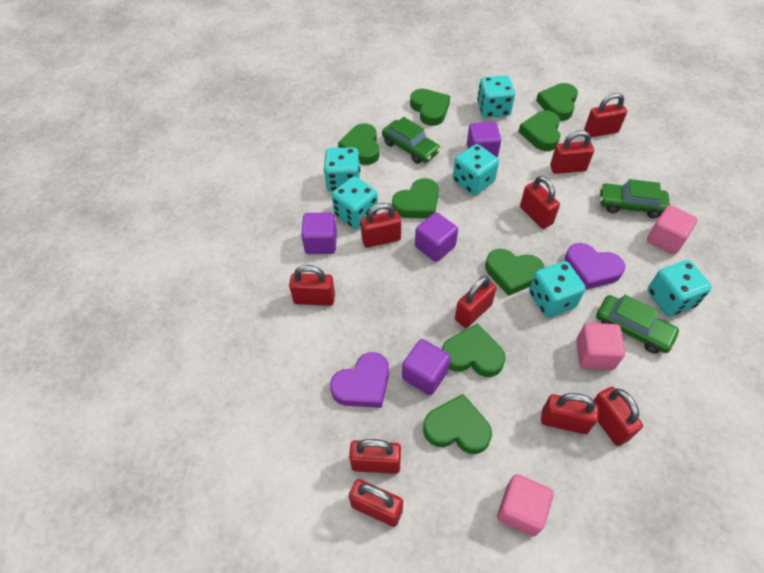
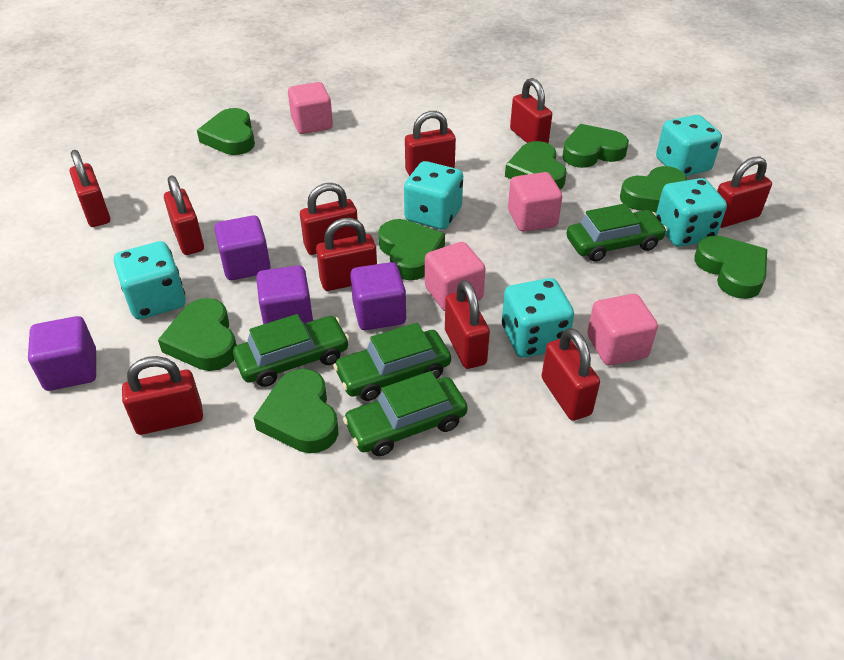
green car: [382,117,440,164] [596,295,680,354] [600,179,670,219] = 3 -> [233,314,350,387] [333,323,451,401] [343,371,468,456] [567,203,667,262] = 4
pink cube: [497,474,554,536] [576,323,625,370] [647,205,698,255] = 3 -> [288,82,333,134] [425,242,486,311] [508,172,562,232] [587,294,658,366] = 4
purple heart: [330,352,389,408] [565,243,625,290] = 2 -> none = 0
turquoise dice: [324,148,360,192] [332,176,378,229] [453,144,499,195] [477,75,515,118] [529,261,586,317] [647,260,712,316] = 6 -> [114,241,186,320] [404,161,463,230] [502,278,574,358] [656,115,722,176] [656,178,727,247] = 5

